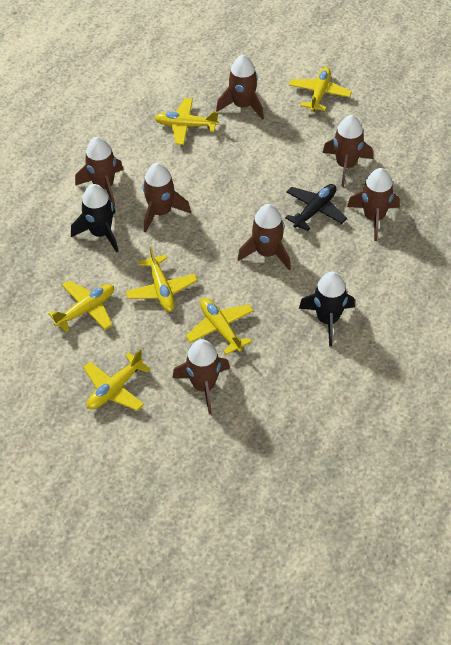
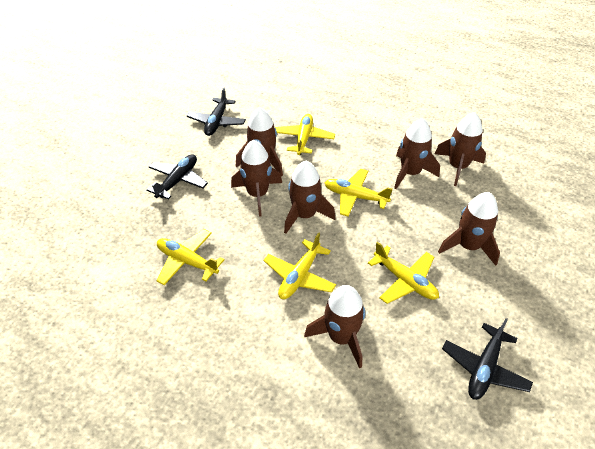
black plane: [285,184,347,231] = 1 -> [146,154,208,200] [187,88,246,136] [442,318,533,400] = 3
black rocket: [71,184,119,253] [299,272,355,346] = 2 -> none = 0
yellow plane: [48,280,114,332] [83,349,151,411] [126,246,197,312] [155,98,219,145] [186,298,254,355] [289,67,352,112] = 6 -> [156,229,225,285] [263,232,336,299] [275,114,335,155] [325,169,393,216] [368,242,439,304] = 5

